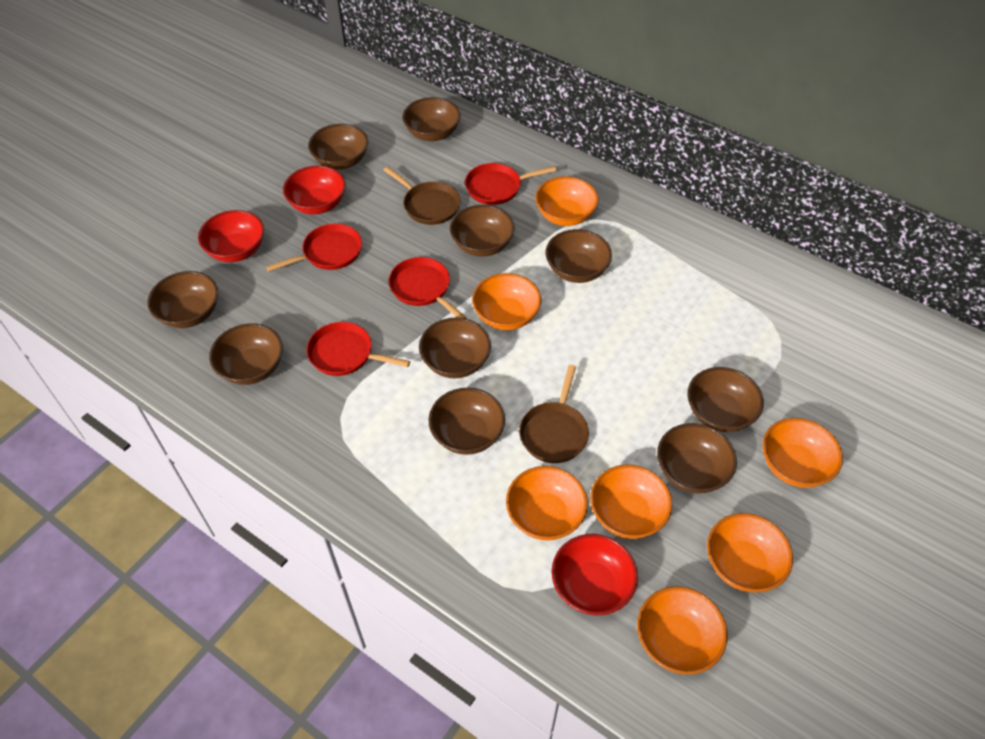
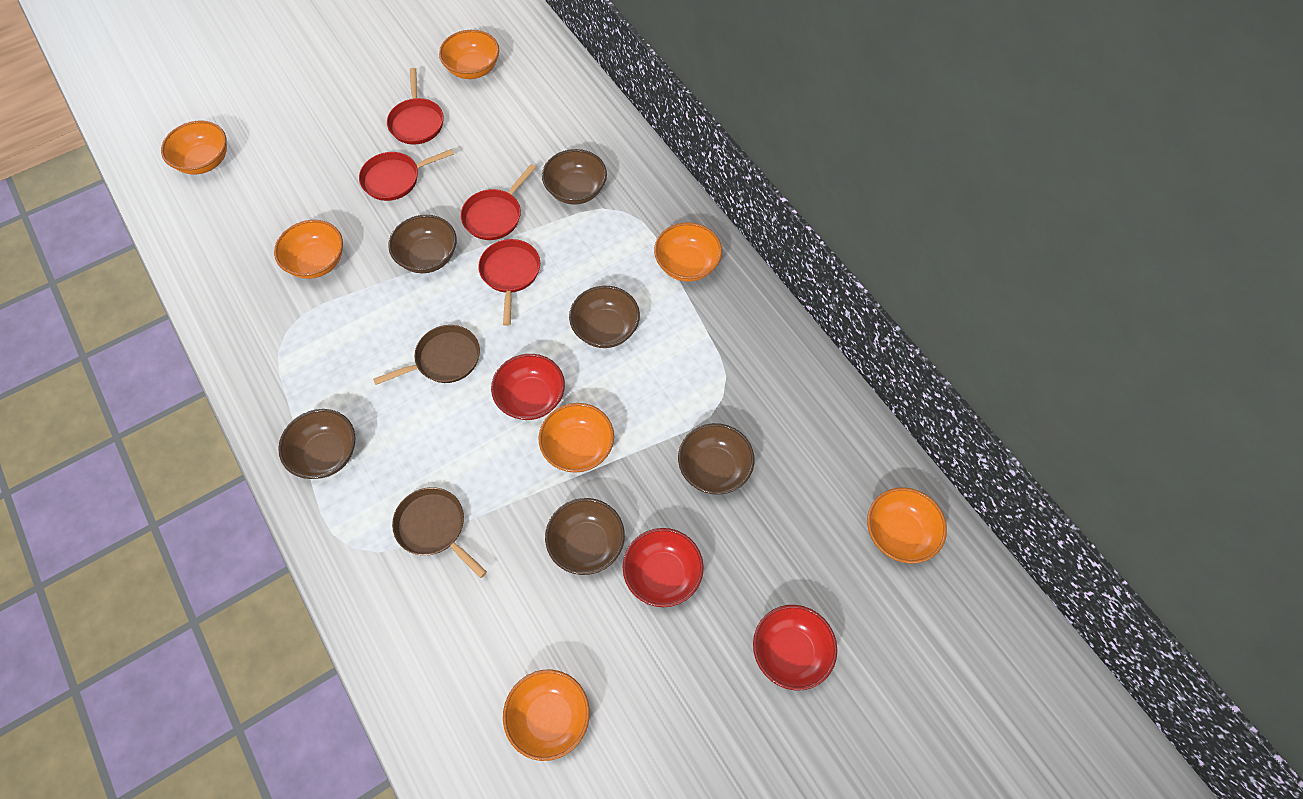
brown bowl: [147,271,218,328] [209,323,283,385] [308,124,368,169] [402,97,461,141] [419,318,491,378] [429,388,505,455] [450,205,515,257] [546,229,612,283] [657,423,737,494] [687,367,764,432] = 10 -> [278,409,356,479] [388,215,457,273] [542,149,607,205] [545,498,625,575] [569,286,640,348] [678,423,754,495] = 6

